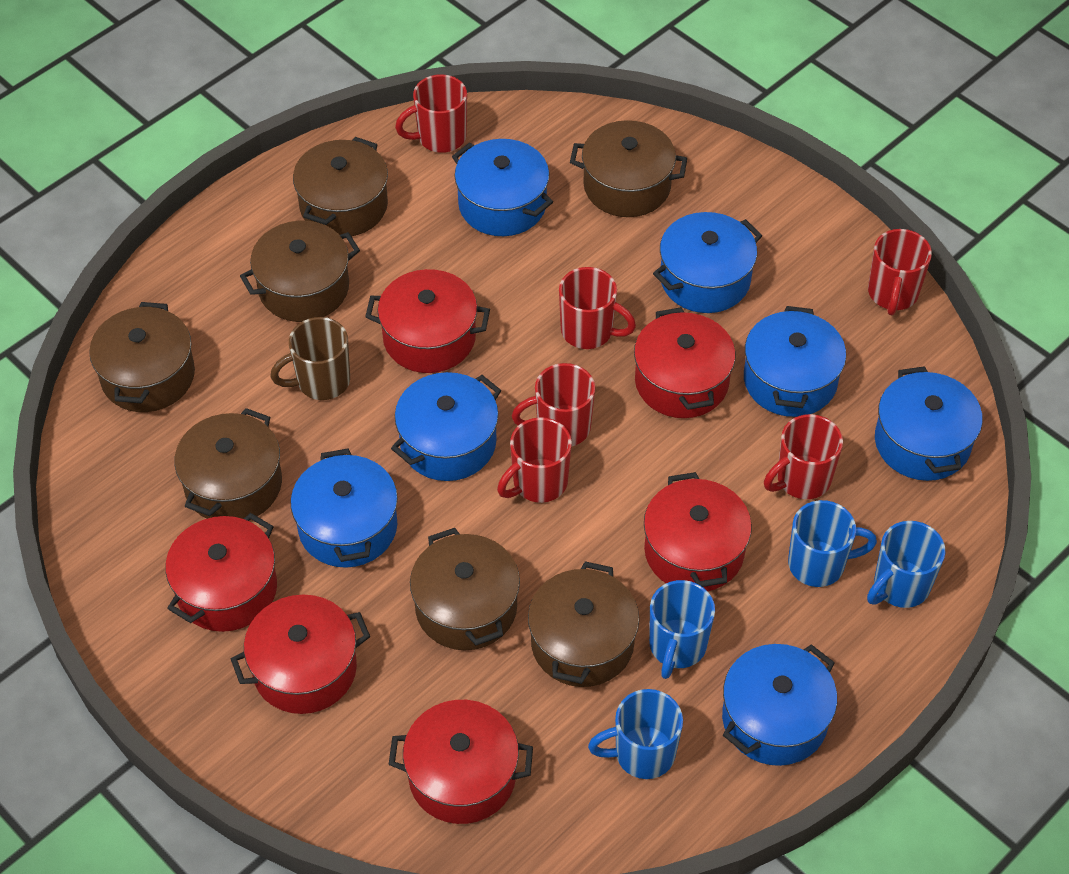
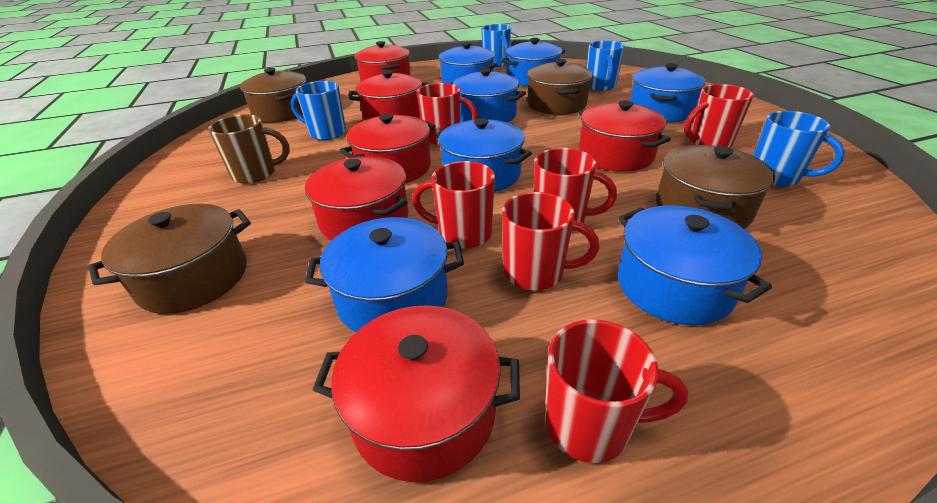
brown pot: [89,302,195,412] [174,408,282,520] [240,221,360,322] [293,137,388,236] [410,528,520,650] [528,561,639,687] [570,120,687,217] = 7 -> [88,204,251,314] [240,68,306,123] [527,59,593,115] [656,145,775,229] = 4

